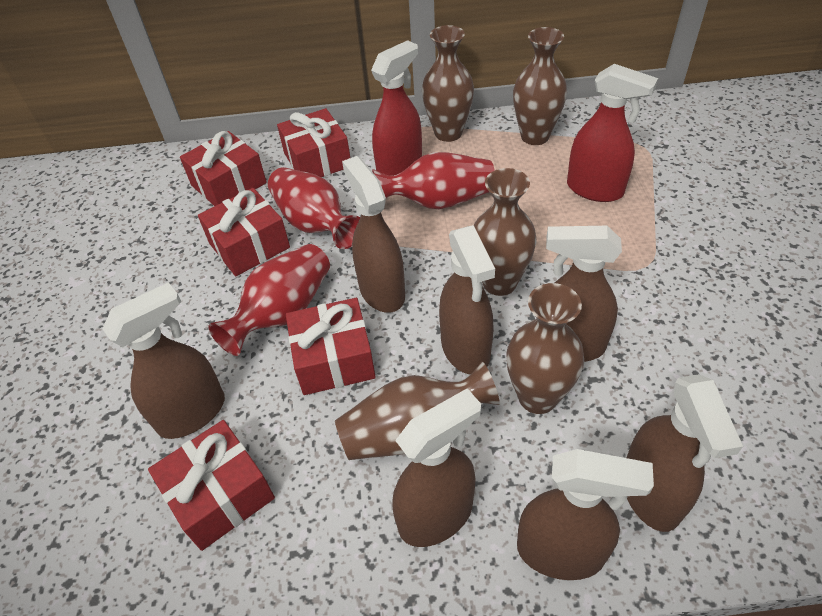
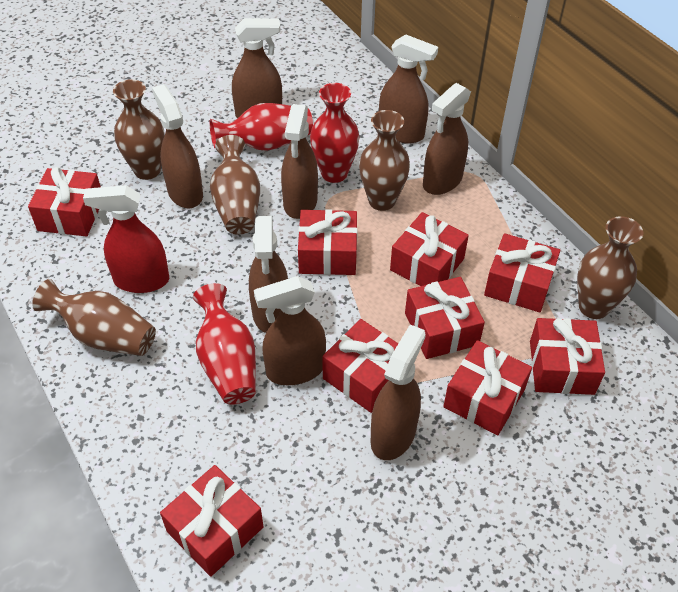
brown spray bottle: [102,282,225,439] [342,156,405,313] [392,388,481,547] [439,225,495,375] [517,449,654,580] [546,226,622,362] [626,374,743,532] = 7 -> [152,84,203,208] [232,18,282,118] [249,216,288,333] [254,276,326,385] [281,104,318,219] [370,324,426,460] [379,34,438,143] [423,83,471,195] = 8
red gift: [148,420,275,551] [180,131,267,206] [198,188,290,276] [277,108,350,177] [286,298,376,395] = 5 -> [28,167,101,236] [160,465,264,577] [298,209,358,275] [322,319,399,413] [390,212,469,286] [405,277,485,359] [443,340,532,435] [484,233,560,312] [530,318,605,395] = 9
red spray bottle: [371,40,422,176] [567,64,658,202] = 2 -> [83,185,169,293] = 1

